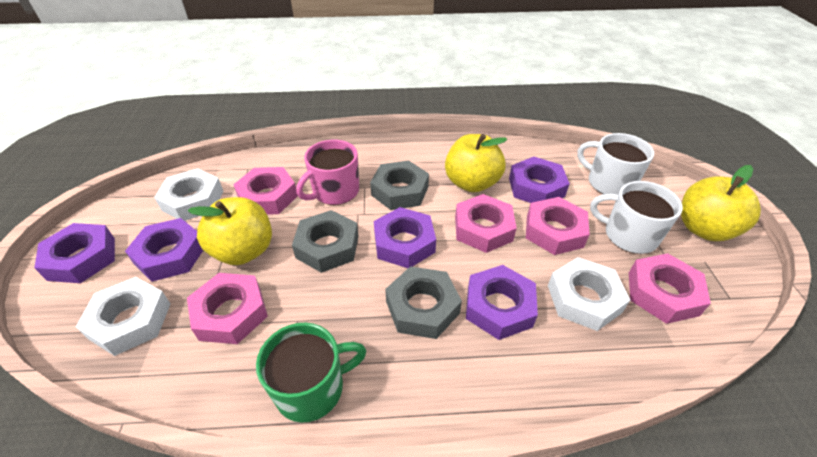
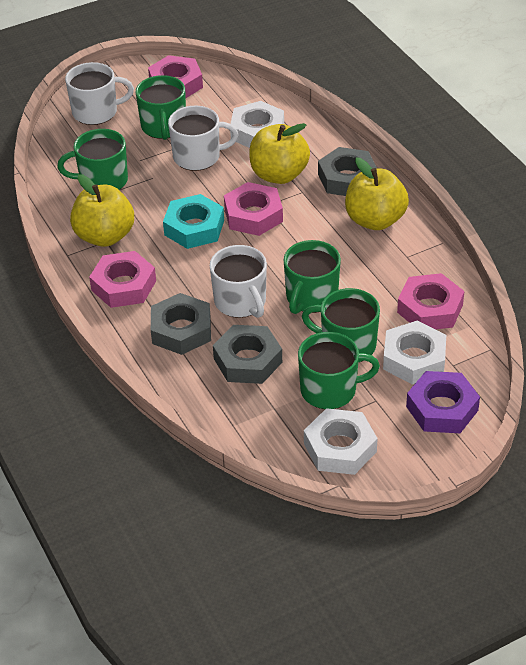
green mug: [256,323,366,423] = 1 -> [57,129,128,190] [135,75,186,140] [284,240,341,314] [298,332,380,409] [302,288,380,362] = 5
pink mug: [296,140,359,205] = 1 -> none = 0
pink nut: [187,273,268,344] [233,167,298,215] [455,194,517,253] [526,197,590,255] [629,253,711,324] = 5 -> [89,251,156,308] [148,55,203,98] [224,182,283,236] [397,273,464,329] = 4
purple nut: [34,223,115,283] [125,218,203,282] [374,207,436,268] [466,265,538,340] [509,157,570,203] = 5 -> [406,371,480,433] = 1
turquoise nut: none = 0 -> [163,194,224,249] = 1
white mug: [577,133,654,194] [590,181,683,254] = 2 -> [65,62,134,125] [168,106,239,171] [210,245,267,318] = 3

